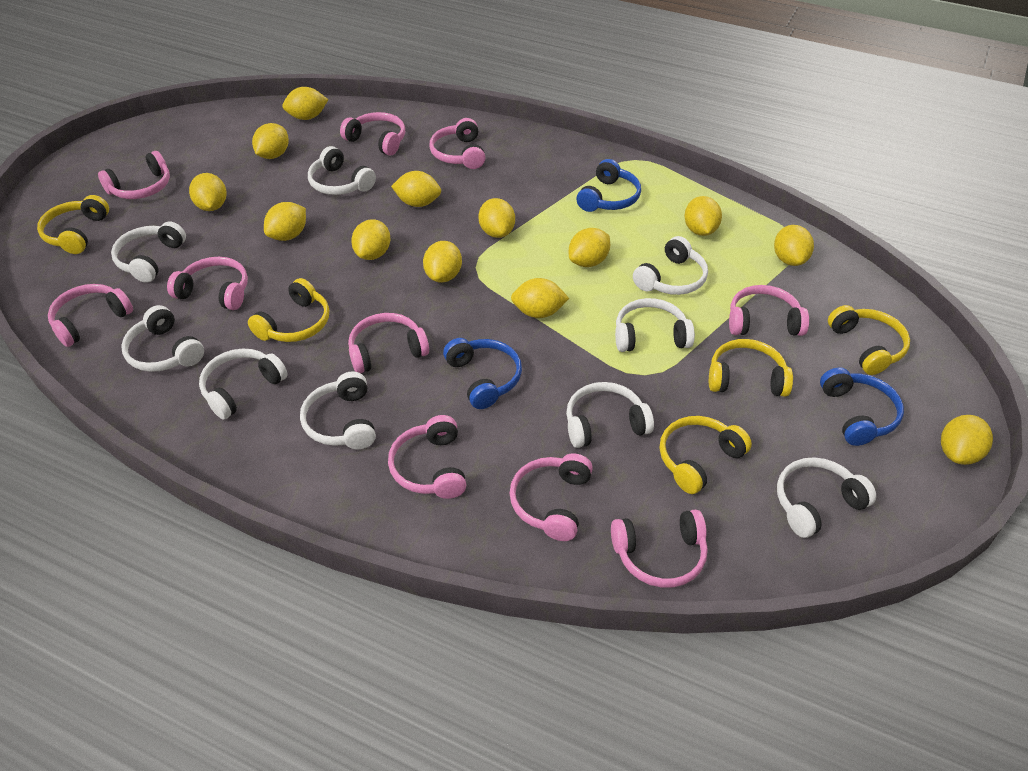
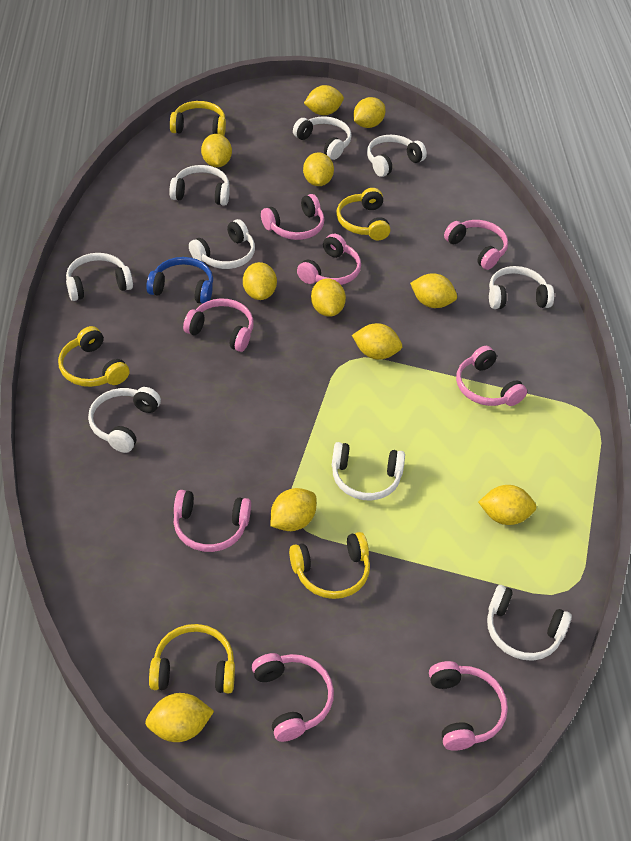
blue headphones: [443,338,522,409] [577,159,641,212] [820,368,904,446] = 3 -> [146,257,213,304] = 1
pink headphones: [48,284,133,347] [98,151,170,199] [167,257,248,310] [340,112,405,156] [348,313,429,373] [388,415,466,499] [429,118,485,169] [509,453,593,541] [611,510,708,588] [729,285,809,336] = 10 -> [174,490,251,552] [183,298,254,352] [252,653,334,742] [261,194,324,240] [297,234,361,285] [429,661,508,751] [444,220,508,270] [456,346,527,406] = 8
yellow lemon: [189,173,227,211] [252,123,289,159] [264,202,306,241] [282,87,328,120] [351,219,390,260] [391,171,441,207] [423,241,462,283] [478,198,515,238] [511,278,569,318] [569,228,610,267] [684,196,722,236] [774,225,814,266] [941,415,993,465] = 13 -> [145,693,214,742] [201,134,232,167] [243,262,277,300] [270,488,317,531] [303,152,334,186] [304,85,344,115] [311,278,346,317] [352,323,402,359] [353,97,386,128] [410,273,457,308] [478,485,536,525] = 11

